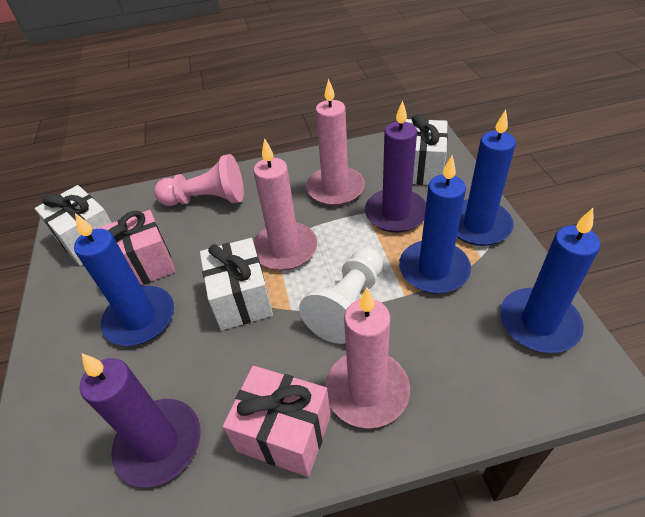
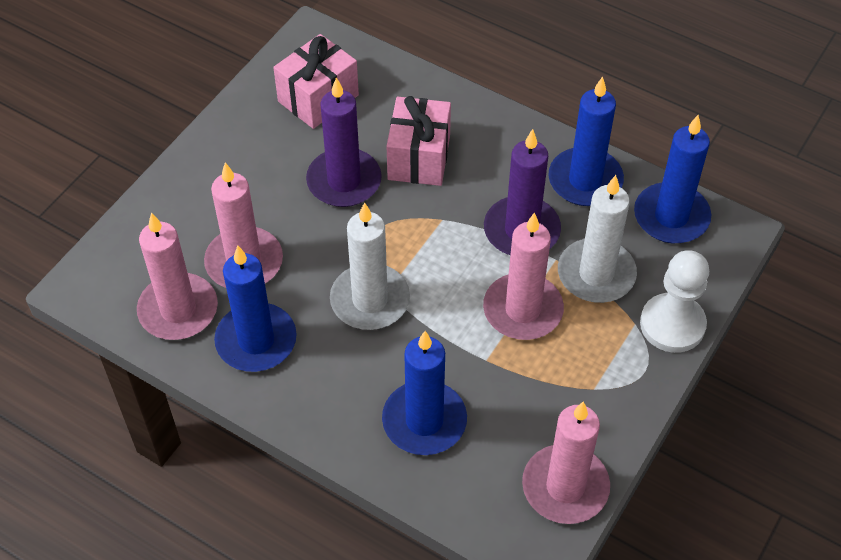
pink candle: [253,138,317,270] [306,79,365,206] [325,288,410,428] = 3 -> [137,213,218,340] [204,162,283,288] [483,212,564,340] [522,402,610,524] = 4
pink pawn: [154,154,244,206] = 1 -> none = 0
white candle: none = 0 -> [330,202,410,330] [558,175,637,303] = 2
white gift: [35,185,112,266] [200,238,273,330] [405,114,448,185] = 3 -> none = 0

